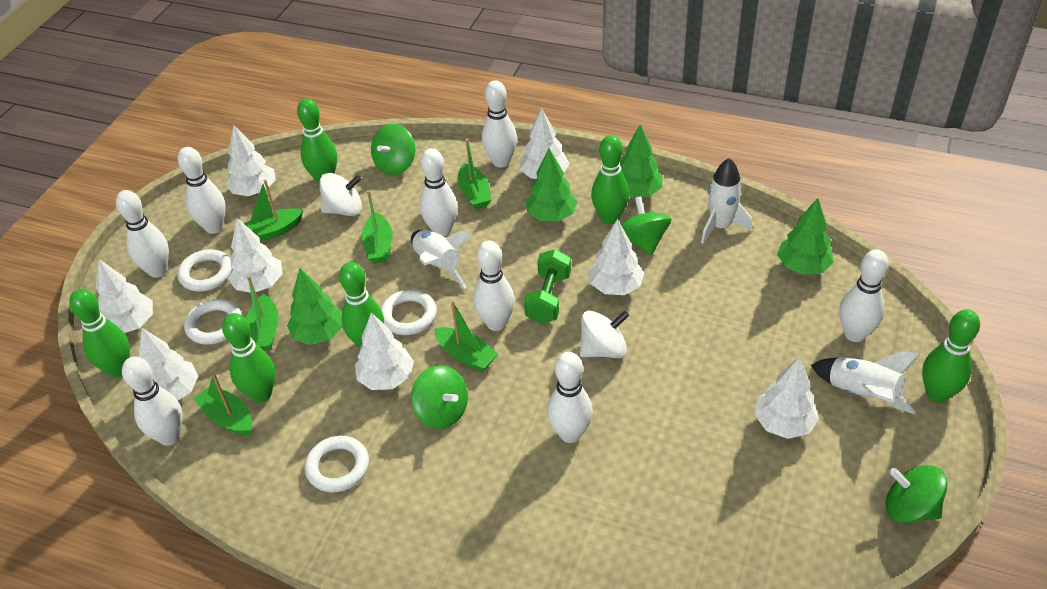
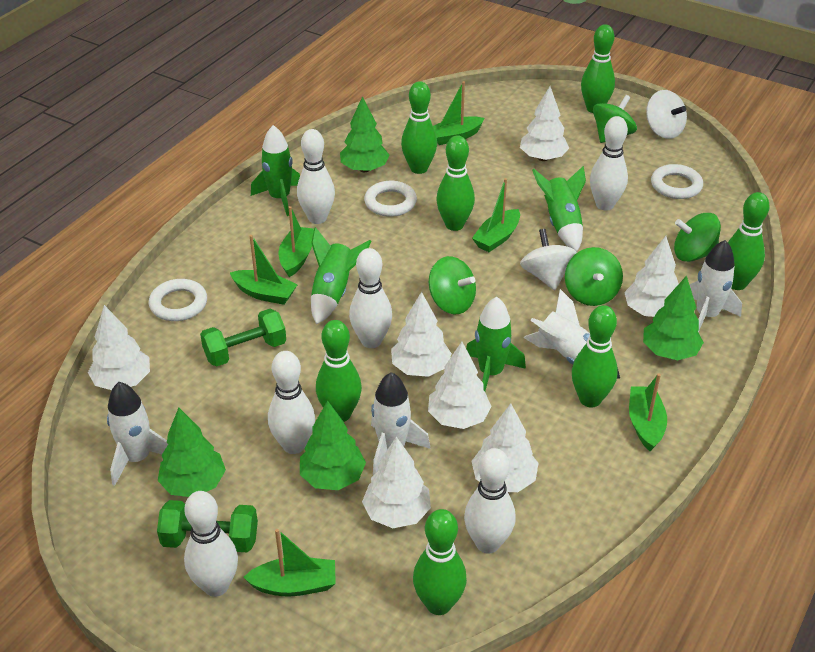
green bowling pin: [69,289,130,377] [222,313,275,403] [297,98,337,184] [339,262,384,348] [591,135,629,224] [922,309,980,403] = 6 -> [316,320,362,422] [401,81,437,174] [413,509,467,615] [436,135,475,231] [572,305,618,408] [581,24,615,113] [728,192,770,290] = 7
green dumbbell: [524,249,571,324] = 1 -> [157,500,258,552] [200,309,286,367] = 2
green rocket: none = 0 -> [251,125,300,216] [311,227,371,325] [466,296,526,391] [532,166,586,252] = 4
white bowling pin: [116,190,169,278] [122,356,183,446] [178,147,226,234] [420,148,458,236] [473,241,515,331] [482,80,517,168] [547,352,593,443] [840,250,889,342] = 8 -> [184,491,238,597] [268,351,315,454] [297,129,335,224] [349,248,392,348] [464,448,516,553] [590,116,628,211] = 6
white ring: [177,249,232,292] [184,299,242,345] [304,436,369,493] [381,290,437,335] = 4 -> [149,279,207,321] [364,181,417,217] [651,164,703,199] = 3
white rocket: [411,230,472,289] [701,158,752,244] [811,351,920,414] = 3 -> [107,382,168,486] [371,372,430,475] [523,289,620,379] [689,240,742,332] = 4
white tree: [96,259,153,333] [139,328,198,401] [226,124,275,196] [228,218,283,293] [355,312,414,390] [520,108,570,179] [589,219,644,295] [754,357,819,439] = 8 -> [88,305,150,390] [362,437,431,528] [391,291,452,377] [428,342,492,429] [471,403,539,492] [520,86,569,161] [624,236,679,317] = 7

